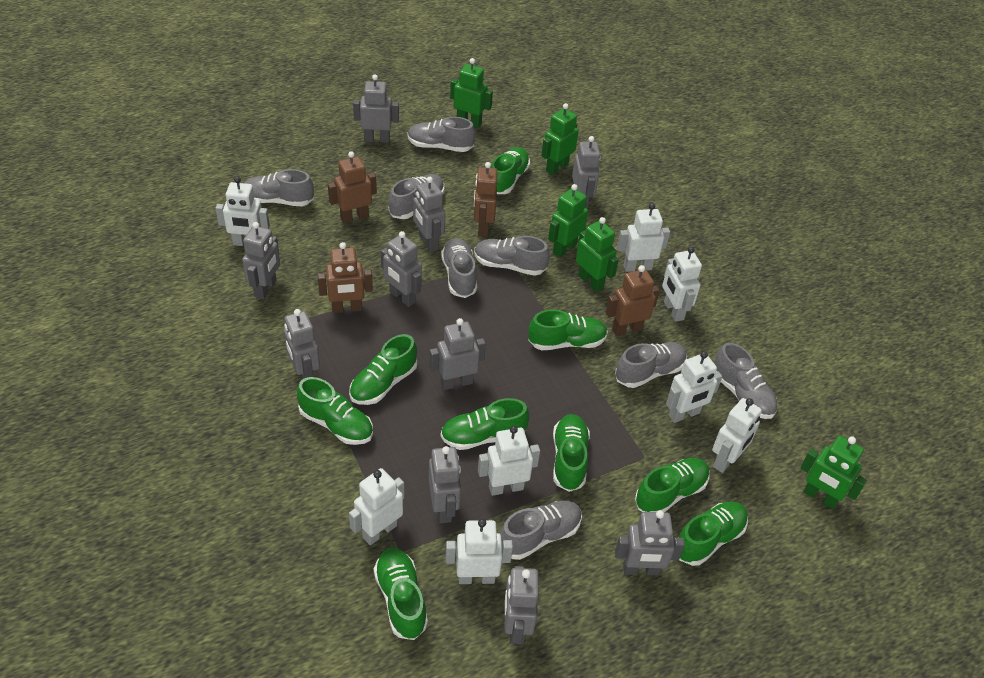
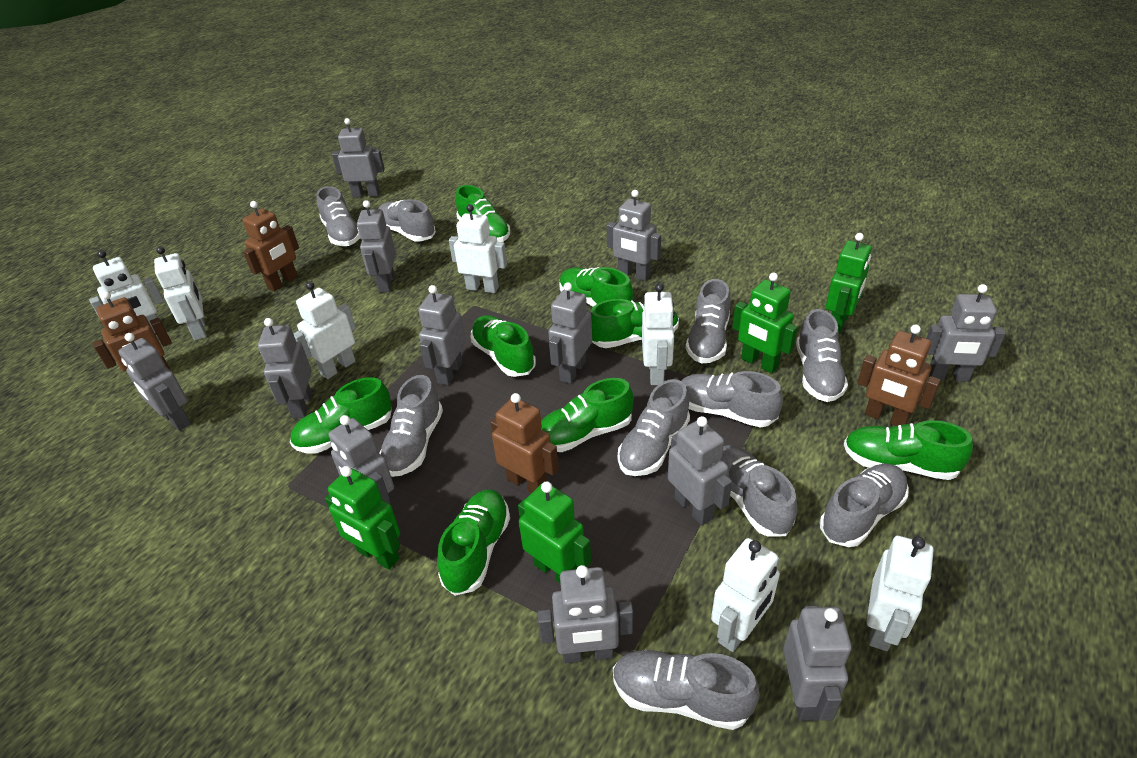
green robot: [450,58,493,128] [541,103,579,175] [548,184,588,258] [576,217,619,292] [800,436,867,509] = 5 -> [325,466,400,570] [518,481,591,583] [732,273,798,373] [826,233,872,333] = 4
green shoe: [297,377,373,445] [349,334,417,405] [374,548,428,640] [441,398,529,450] [491,147,530,194] [528,309,608,350] [553,414,590,492] [635,458,710,512] [679,501,748,566] = 9 -> [290,377,392,453] [437,490,510,596] [456,185,510,242] [470,315,536,377] [541,378,634,452] [559,267,633,307] [590,299,679,348] [843,420,973,480] = 8
grey robot: [242,222,280,299] [284,309,320,380] [353,74,399,143] [381,231,422,307] [413,177,445,252] [429,318,486,390] [429,446,461,523] [505,566,539,645] [572,136,601,209] [615,510,685,575] = 10 -> [118,333,191,431] [258,318,312,419] [328,415,394,505] [332,118,385,197] [357,200,396,292] [418,285,466,385] [538,565,633,663] [548,282,592,384] [607,190,661,281] [668,416,732,525] [783,606,852,721] [926,284,1006,382] = 12
grey shoe: [244,169,314,206] [389,174,444,219] [408,117,475,152] [441,238,477,298] [474,236,550,276] [500,501,582,560] [615,342,687,388] [714,343,778,419] = 8 -> [317,186,360,246] [378,199,436,241] [379,375,443,477] [613,650,760,730] [618,379,690,476] [681,371,783,427] [686,279,731,364] [721,445,798,537] [796,309,848,402] [820,463,909,547] = 10
white robot: [215,177,270,246] [349,468,405,545] [446,519,513,584] [478,426,540,496] [617,203,670,272] [662,247,702,322] [666,351,722,423] [712,398,762,473] = 8 -> [89,250,164,333] [154,246,206,340] [293,281,356,379] [449,204,507,293] [642,283,675,385] [711,538,780,652] [867,536,934,651] = 7

